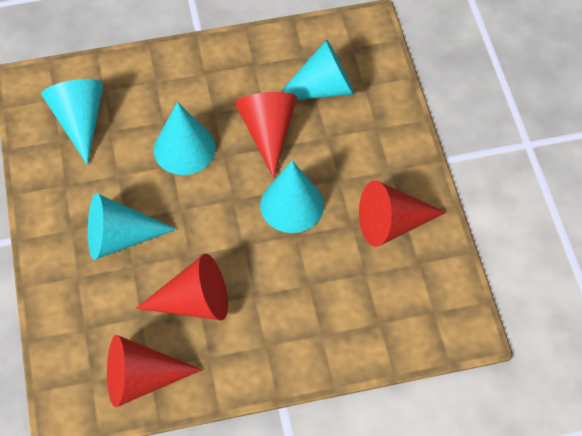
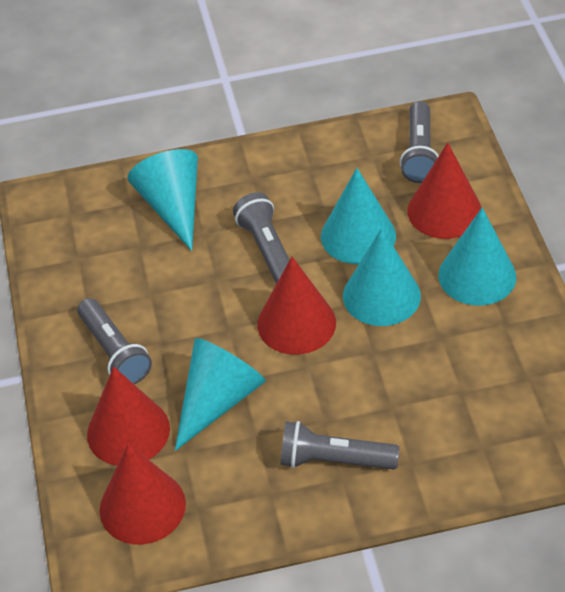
grey flashlight: none = 0 -> [77,298,152,384] [233,192,289,284] [280,421,400,470] [400,101,439,183] = 4

